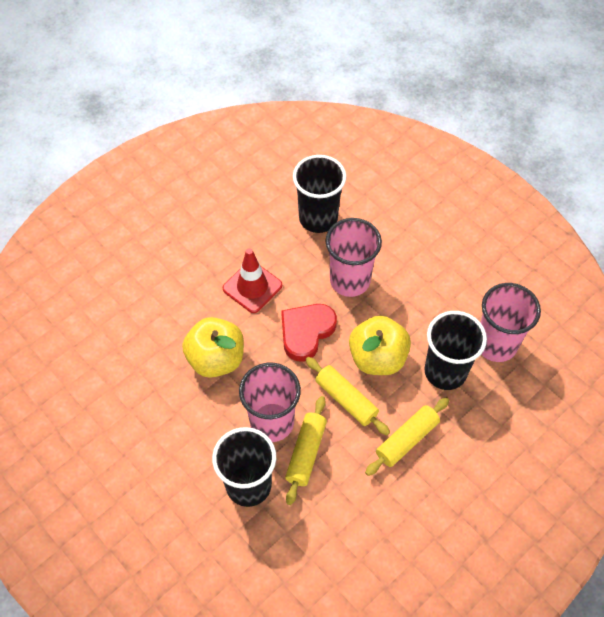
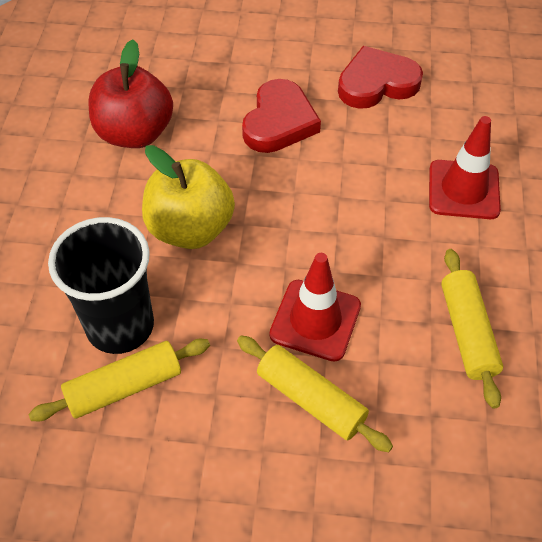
black cup: [212,427,276,507] [293,155,346,233] [424,311,487,390] = 3 -> [48,217,154,354] = 1
pink cup: [239,363,301,442] [325,218,382,297] [481,283,541,362] = 3 -> none = 0
red apple: none = 0 -> [88,39,173,148] = 1
red heart: [281,304,337,362] = 1 -> [242,79,321,153] [338,46,423,109] = 2
red traffic cone: [223,248,282,313] = 1 -> [269,253,361,362] [429,116,501,219] = 2
yellow apple: [182,317,244,378] [349,315,411,375] = 2 -> [142,145,235,249] = 1

